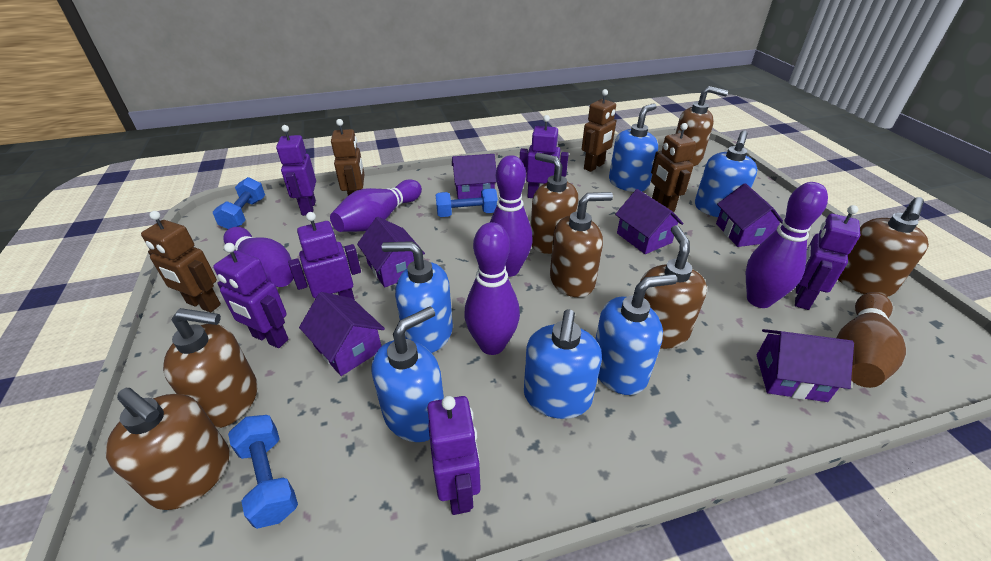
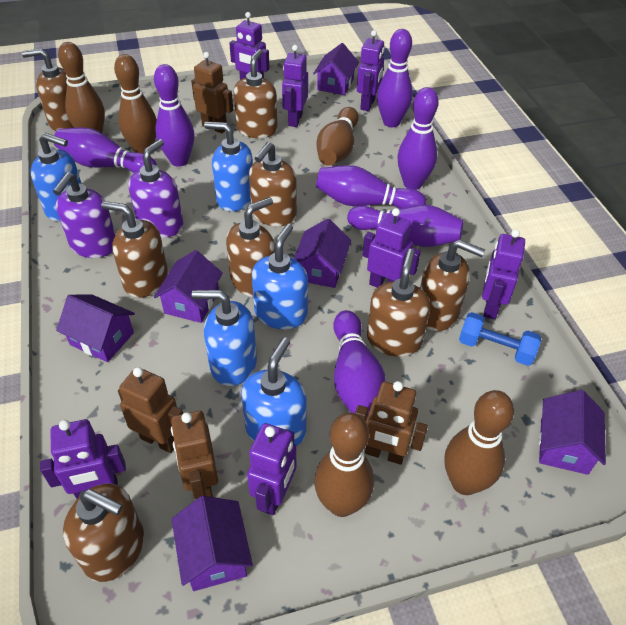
blue dumbbell: [213,177,265,229] [228,415,298,529] [436,189,498,217] = 3 -> [459,312,541,366] = 1
blue soap dispenser: [372,306,444,442] [382,241,453,353] [524,309,602,419] [595,274,677,395] [609,103,658,192] [695,130,757,217] = 6 -> [30,133,82,221] [192,290,257,386] [204,122,253,212] [242,337,307,447] [252,223,308,330] = 5
brown bowling pin: [837,292,906,388] = 1 -> [58,42,105,133] [114,54,157,153] [314,413,374,517] [316,107,359,166] [445,390,514,495] = 5
brown soap dispenser: [105,388,229,510] [163,308,258,429] [531,153,578,254] [550,192,613,297] [640,225,707,349] [676,86,728,166] [838,197,929,297] = 7 -> [22,48,74,131] [63,483,144,582] [101,201,168,298] [226,197,275,297] [234,49,278,138] [249,142,297,226] [367,249,430,357] [420,239,485,331] = 8
purple bowling pin: [223,227,293,287] [330,179,422,232] [464,222,520,355] [490,155,533,277] [746,182,828,308] = 5 -> [54,127,157,173] [154,64,195,167] [316,165,426,208] [333,310,386,416] [347,204,464,247] [377,29,413,127] [397,87,439,190] = 7
purple robot: [213,243,289,348] [276,125,316,216] [288,212,361,300] [427,396,480,515] [520,115,569,198] [795,205,860,310] = 6 -> [40,419,126,499] [229,12,270,80] [247,423,296,515] [282,45,308,127] [357,30,384,111] [363,208,421,288] [482,229,525,319] = 7
purple soap dispenser: none = 0 -> [53,172,116,258] [128,139,183,238] = 2

